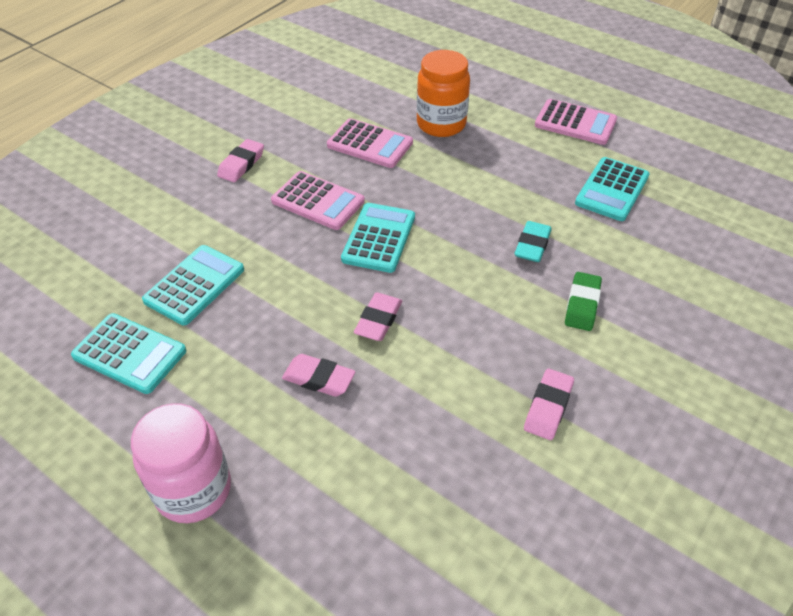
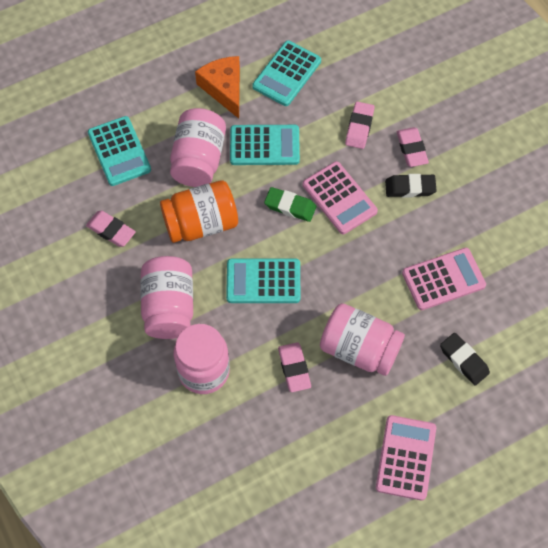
black eraser: none = 0 -> [385,174,437,198] [440,333,490,385] = 2
orange cheese: none = 0 -> [195,56,240,119] = 1
pink jar: [131,403,231,523] = 1 -> [141,256,193,339] [170,108,226,187] [174,324,230,394] [320,303,405,376] = 4
turquoise eraser: [514,221,552,262] = 1 -> none = 0

